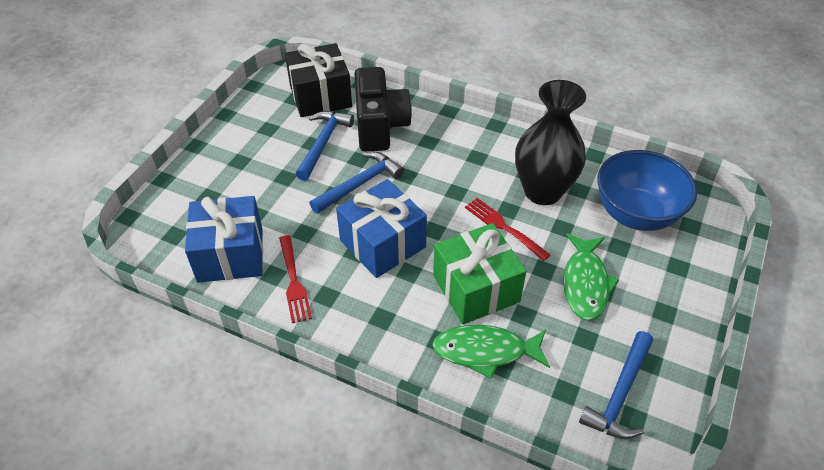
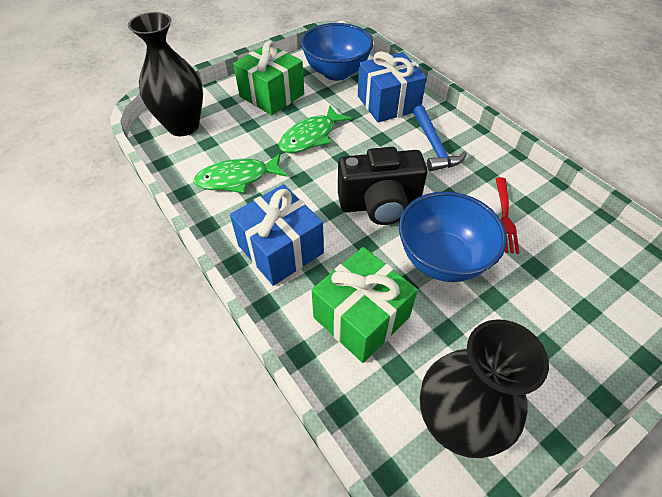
black gift: [285,43,352,117] = 1 -> none = 0
black vase: [515,80,586,205] = 1 -> [128,12,203,136] [420,319,549,458] = 2
blue bowl: [598,150,697,231] = 1 -> [301,23,373,81] [399,191,507,282] = 2
blue hammer: [296,111,354,181] [309,152,404,214] [579,331,653,439] = 3 -> [413,105,467,172] = 1
green gift: [433,223,527,325] = 1 -> [233,41,304,115] [312,247,418,363] = 2
red fork: [279,235,312,323] [465,198,550,261] = 2 -> [496,177,519,254] = 1

